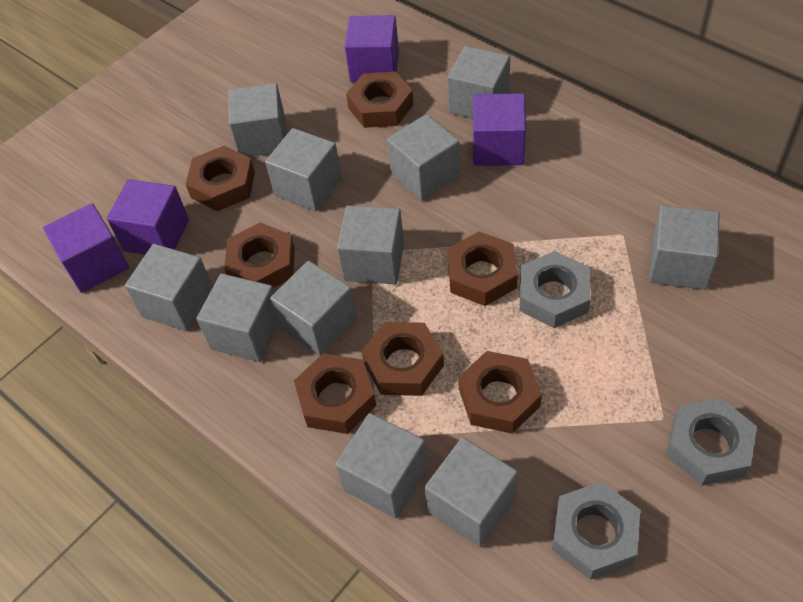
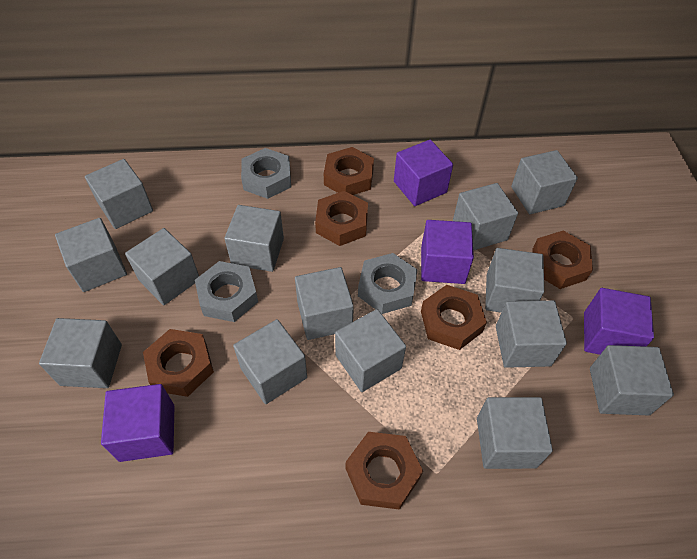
brown nut: [186,146,255,211] [224,222,295,288] [294,353,377,434] [346,71,413,128] [361,322,444,396] [447,232,518,306] [458,351,542,434] = 7 -> [143,329,214,397] [315,191,368,246] [324,147,374,195] [345,432,423,510] [421,285,487,350] [532,231,593,289] = 6
grey cube: [125,244,213,331] [196,274,279,362] [228,83,286,157] [265,128,342,211] [270,261,357,356] [335,413,428,518] [337,205,404,284] [387,114,460,201] [425,437,518,547] [447,46,510,118] [649,205,720,290] = 11 -> [39,318,122,388] [55,218,127,292] [85,159,153,229] [125,228,199,305] [224,205,284,272] [233,319,307,404] [295,267,354,340] [335,309,406,392] [453,183,518,250] [477,397,553,469] [485,248,544,312] [496,300,567,368] [511,150,578,214] [590,345,674,415] = 14

